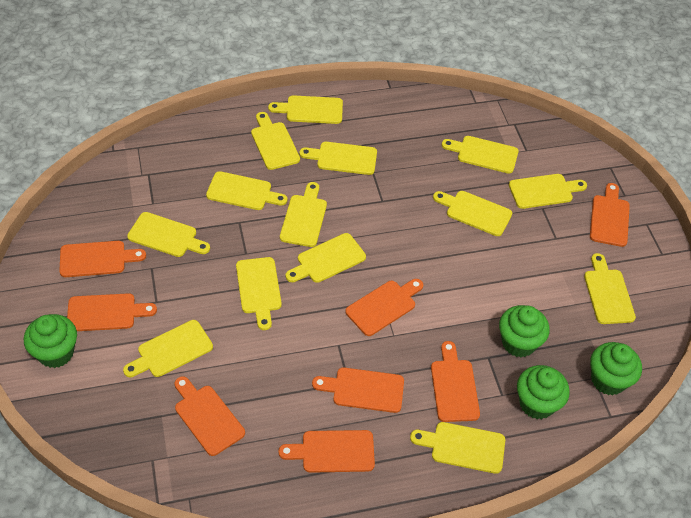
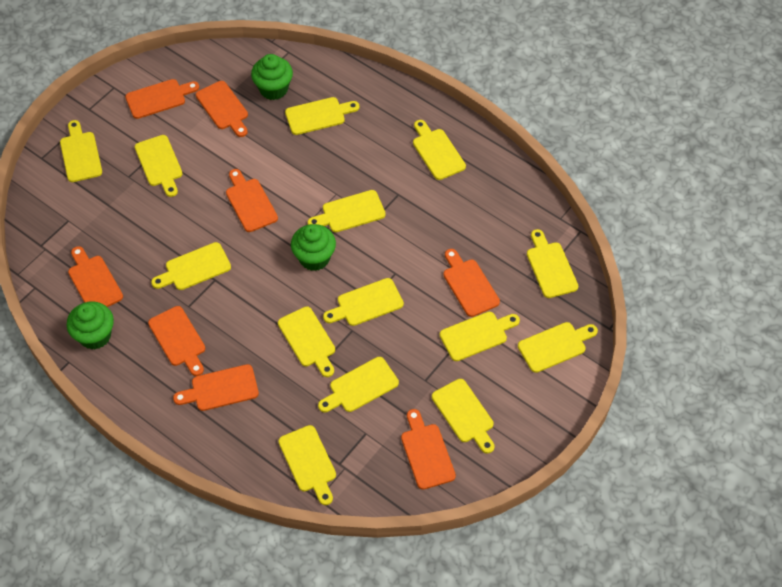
green cupcake: [24,314,77,368] [499,305,550,357] [517,365,570,419] [590,342,642,395] = 4 -> [66,301,114,350] [251,54,293,100] [291,224,336,271] = 3

